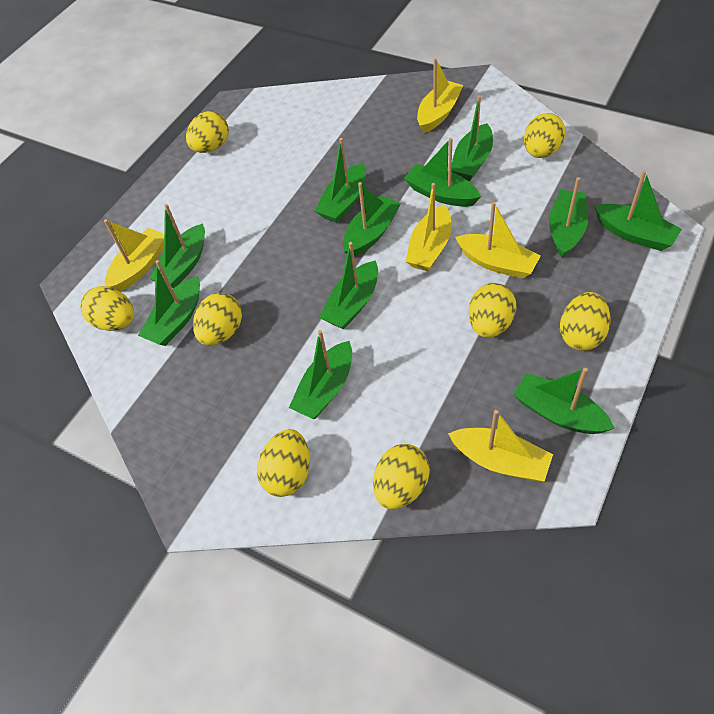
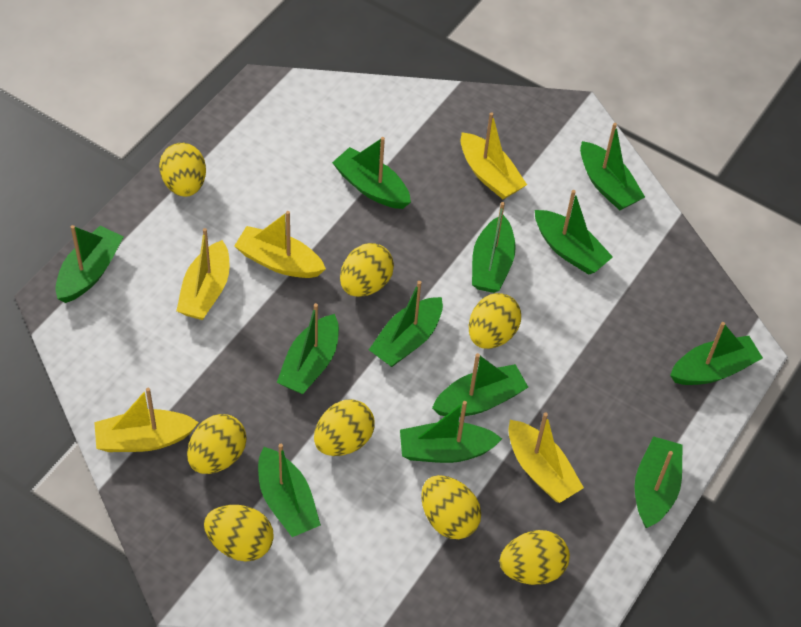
green boat: [138,260,200,346] [149,204,205,288] [289,330,352,419] [315,138,366,223] [319,242,378,329] [343,182,401,256] [404,138,481,207] [452,95,493,181] [513,368,615,434] [549,177,588,258] [594,170,682,251] = 11 -> [55,225,124,303] [258,444,321,537] [277,303,339,394] [332,137,411,209] [369,281,443,367] [400,401,502,463] [432,353,528,417] [472,202,516,293] [535,190,613,275] [580,123,645,210] [635,436,683,528] [670,322,763,385] = 12

